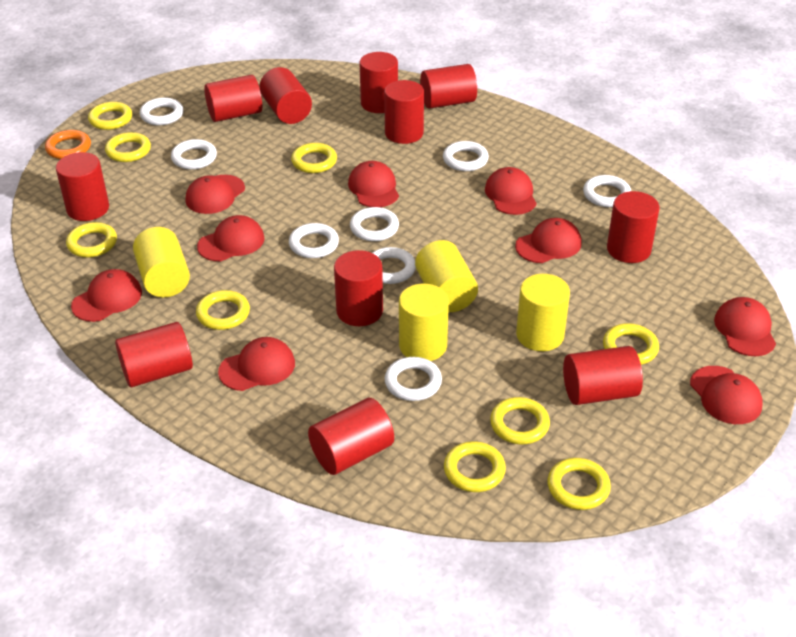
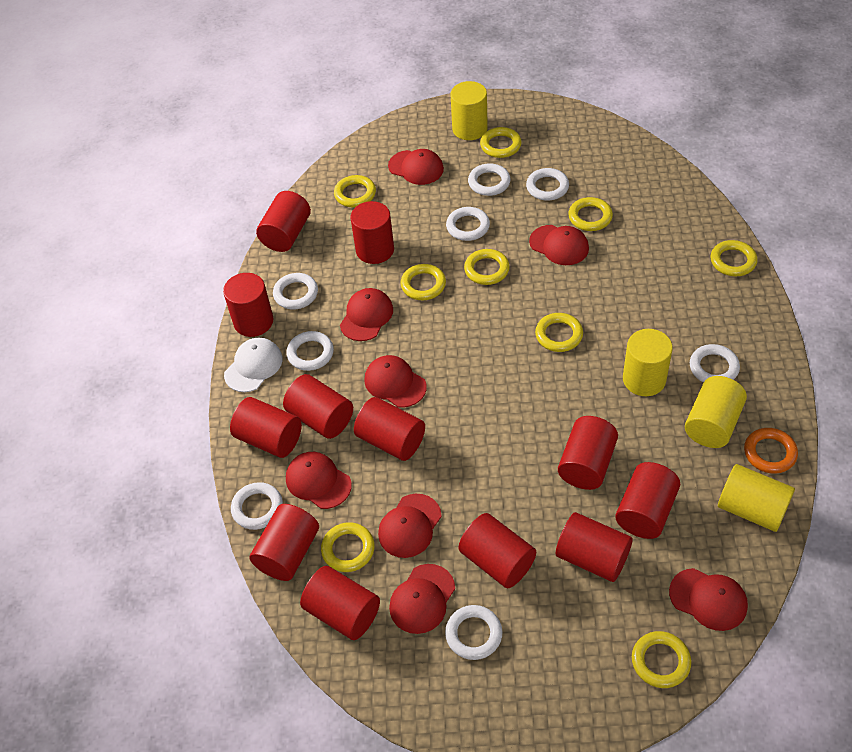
red cap: [71,269,142,322] [186,175,245,214] [197,215,265,261] [218,337,295,391] [348,161,399,207] [485,167,537,215] [515,218,582,263] [690,366,763,424] [714,297,776,356] = 9 -> [286,452,352,509] [340,288,393,341] [364,355,427,408] [378,494,442,558] [388,149,444,185] [389,564,455,634] [529,225,589,265] [669,568,748,631] = 8
red cylinder: [56,152,109,221] [115,322,193,387] [204,75,262,122] [260,67,312,124] [308,398,394,475] [334,250,383,326] [359,52,398,113] [384,80,424,144] [420,64,477,109] [563,346,643,405] [607,191,659,263] = 11 -> [223,273,274,337] [230,397,302,458] [250,504,319,581] [256,191,311,252] [283,374,353,439] [300,566,380,640] [350,201,394,264] [354,397,425,461] [459,513,536,588] [556,512,633,582] [558,416,618,490] [615,462,680,539] = 12
white cap: none = 0 -> [224,338,283,392] = 1

